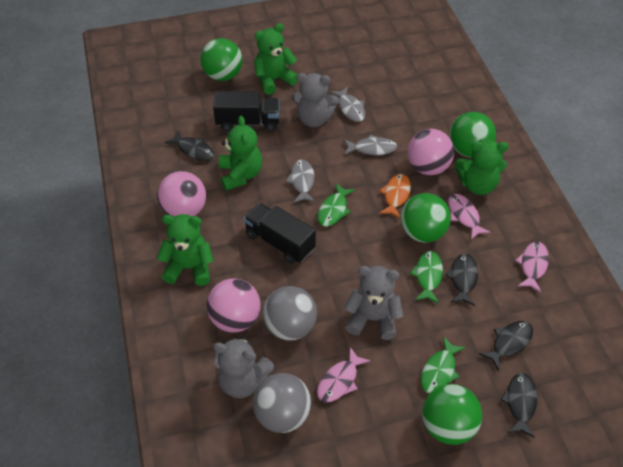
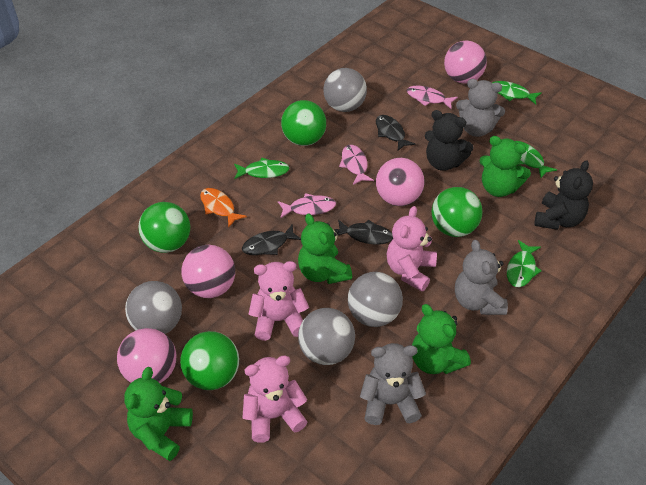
black fish: [165,131,214,161] [445,254,478,306] [479,321,533,371] [500,373,537,438] = 4 -> [242,224,301,255] [337,219,393,245] [376,115,415,151] = 3
black teddy bear: none = 0 -> [425,110,474,171] [535,160,593,230] = 2
black truck: [213,91,279,131] [244,203,316,264] = 2 -> none = 0
green fish: [318,183,355,227] [410,251,443,303] [421,336,466,393] = 3 -> [234,157,289,179] [492,81,542,105] [507,240,542,287] [515,141,557,178] = 4
grey ball: [253,373,311,433] [263,286,317,340] = 2 -> [125,281,182,334] [298,308,355,365] [323,68,367,112] [348,272,403,327] = 4
grey fish: [285,159,315,203] [330,87,365,122] [344,135,397,155] = 3 -> none = 0
pink ball: [157,171,206,217] [207,278,261,333] [407,129,454,175] = 3 -> [117,328,177,383] [181,245,235,298] [376,158,425,206] [444,41,487,84] = 4
pink teddy bear: none = 0 -> [242,355,307,443] [248,261,309,341] [387,206,437,291] = 3

